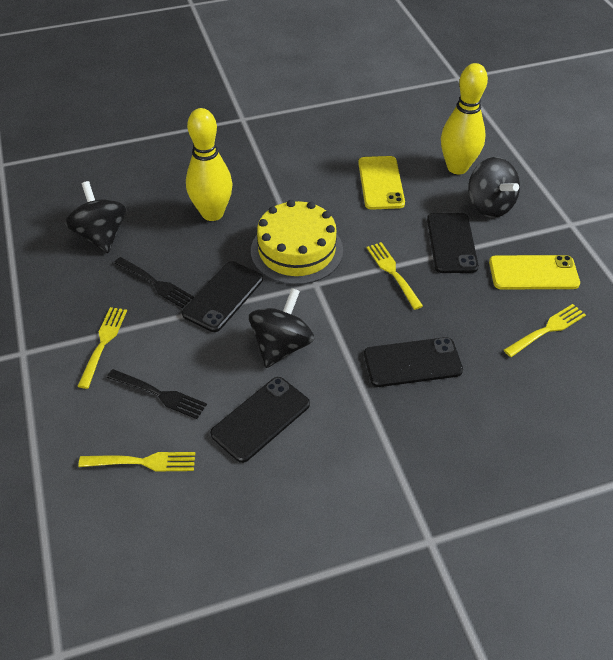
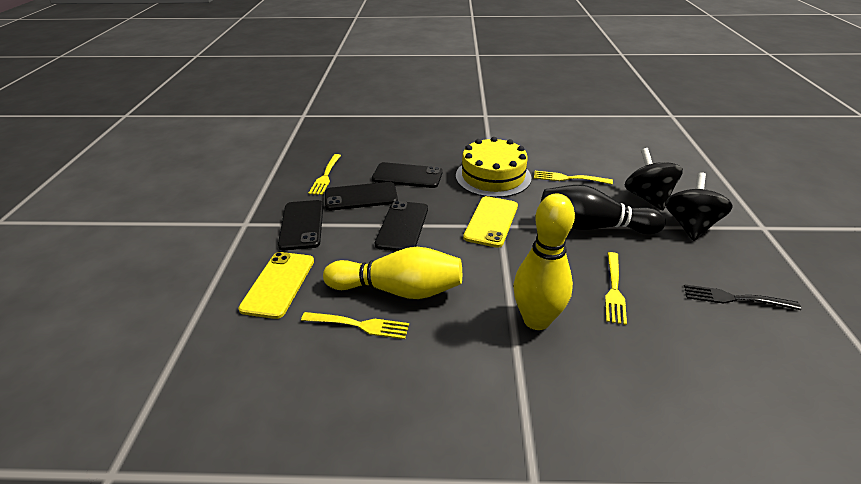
black bowling pin: none = 0 -> [541,185,666,234] = 1
black fork: [107,369,207,419] [114,257,194,308] = 2 -> [684,284,801,310] = 1
black spinning top: [65,181,126,253] [249,288,314,368] [468,157,520,218] = 3 -> [625,148,683,210] [665,172,732,241] = 2

